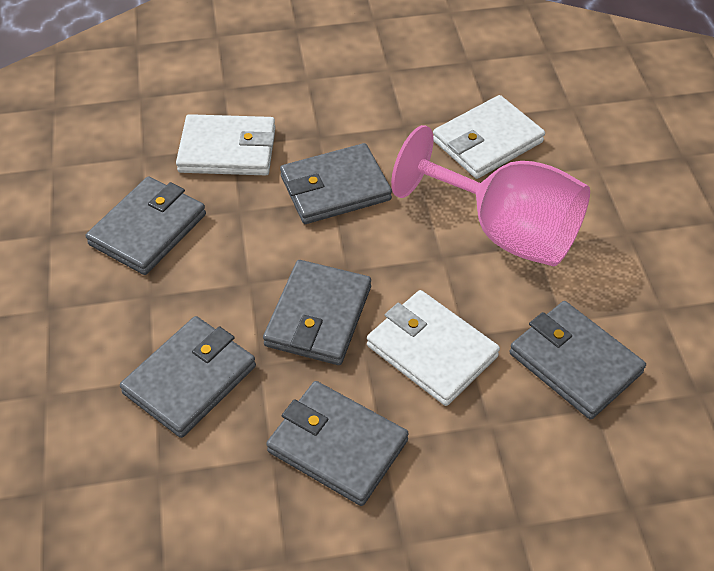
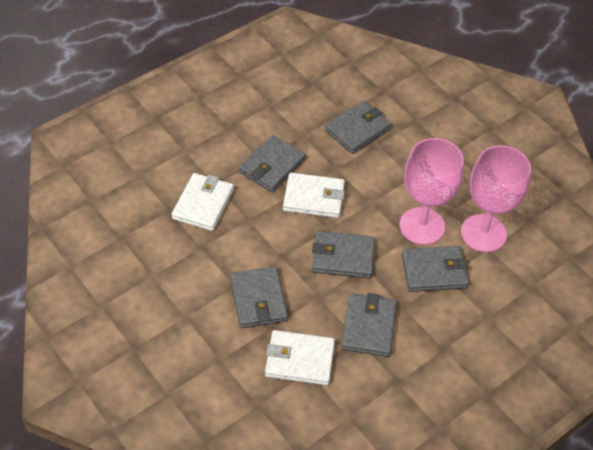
pink goblet: [391,125,590,267] = 1 -> [399,138,464,245] [461,145,531,252] = 2

